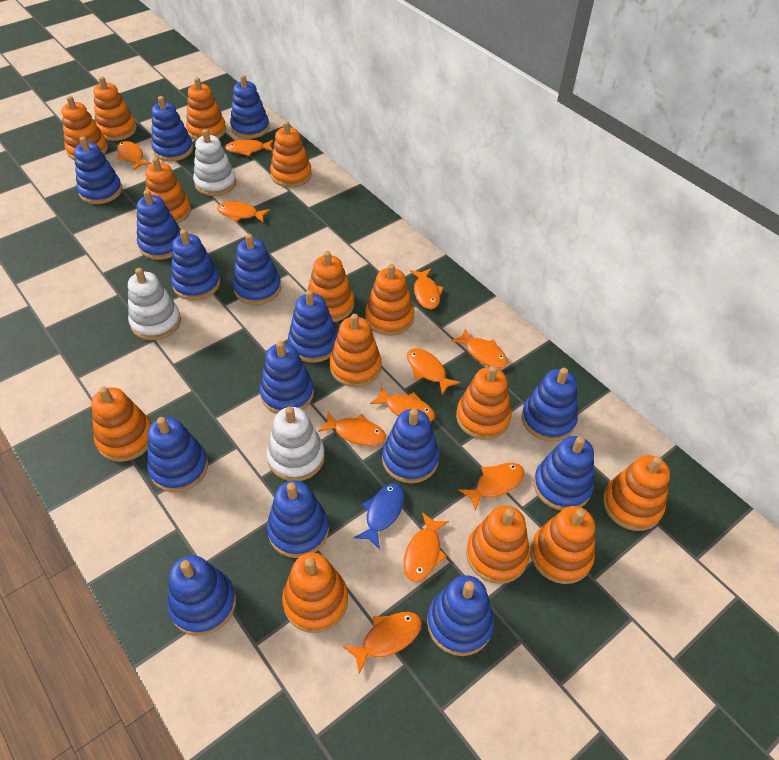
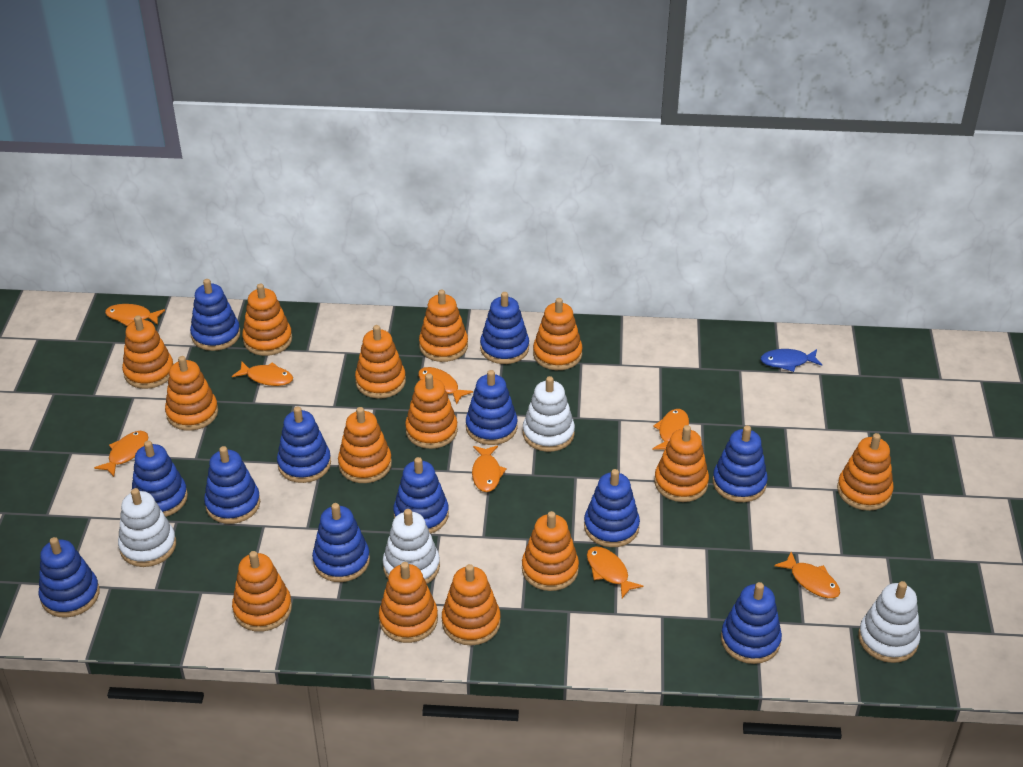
blue stacking toy: [74,137,122,204] [137,190,181,260] [147,417,208,492] [151,96,193,161] [168,555,236,636] [171,229,220,300] [230,75,269,139] [233,234,281,305] [259,341,314,414] [267,480,329,558] [288,290,338,363] [382,409,439,483] [427,575,494,656] [521,368,578,442] [533,436,594,511] = 15 -> [39,537,100,618] [132,441,188,517] [190,279,240,351] [204,446,260,524] [277,406,331,483] [312,503,370,582] [393,457,449,534] [466,370,518,445] [480,292,529,364] [584,469,640,547] [713,425,768,502] [721,582,782,664] = 12
orange fish: [117,141,152,170] [217,201,270,222] [225,139,273,156] [318,412,386,446] [343,612,422,674] [370,386,435,422] [403,512,449,582] [407,348,460,395] [410,268,444,309] [451,328,508,368] [459,463,524,510] = 11 -> [94,431,148,477] [105,304,165,326] [232,361,293,386] [418,367,473,405] [472,445,507,492] [587,546,643,598] [652,409,689,450] [774,552,840,598] = 8
white stacking toy: [128,268,181,340] [193,129,236,196] [267,406,325,481] = 3 -> [118,488,176,567] [383,509,440,584] [523,376,575,452] [858,581,920,663] = 4

